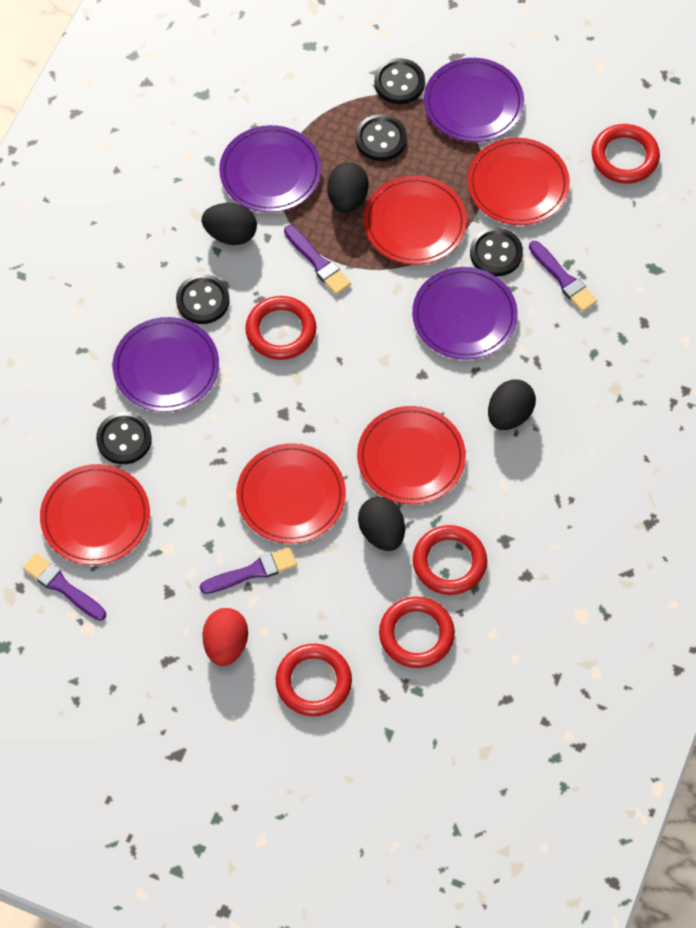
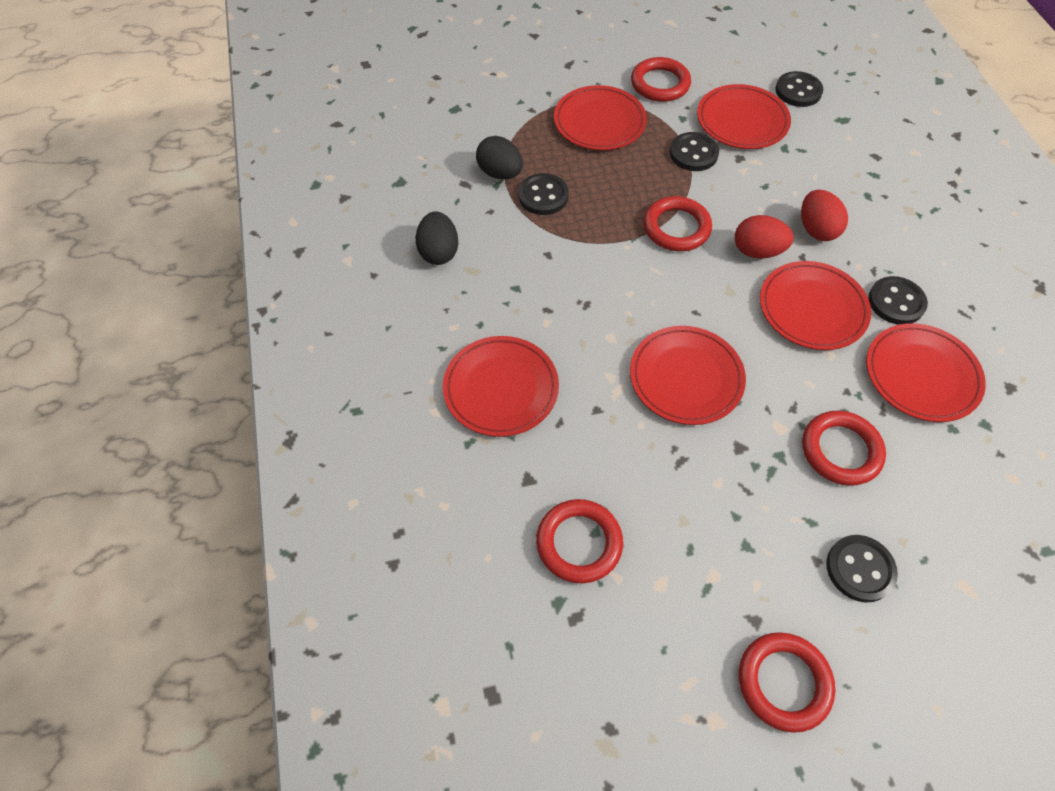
black egg: [202,203,257,245] [327,162,369,213] [358,496,405,551] [488,379,536,430] = 4 -> [416,212,458,265] [476,136,523,179] = 2
purple brush: [23,553,106,621] [200,547,297,594] [284,225,351,295] [529,241,597,312] = 4 -> none = 0
purple plate: [113,317,219,412] [219,125,321,212] [412,267,518,360] [424,58,524,142] = 4 -> none = 0
red egg: [202,608,248,666] = 1 -> [735,215,794,259] [801,190,848,241] = 2
red plate: [40,464,150,565] [236,443,346,544] [357,406,466,504] [364,176,467,265] [467,138,570,225] = 5 -> [443,336,559,437] [554,85,647,150] [630,326,746,425] [697,84,791,149] [760,261,871,350] [866,323,986,422] = 6

